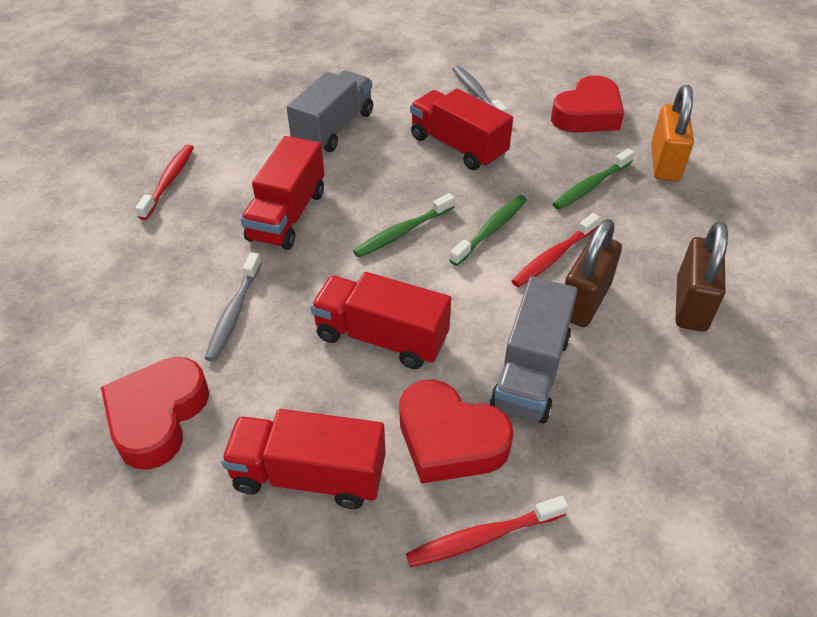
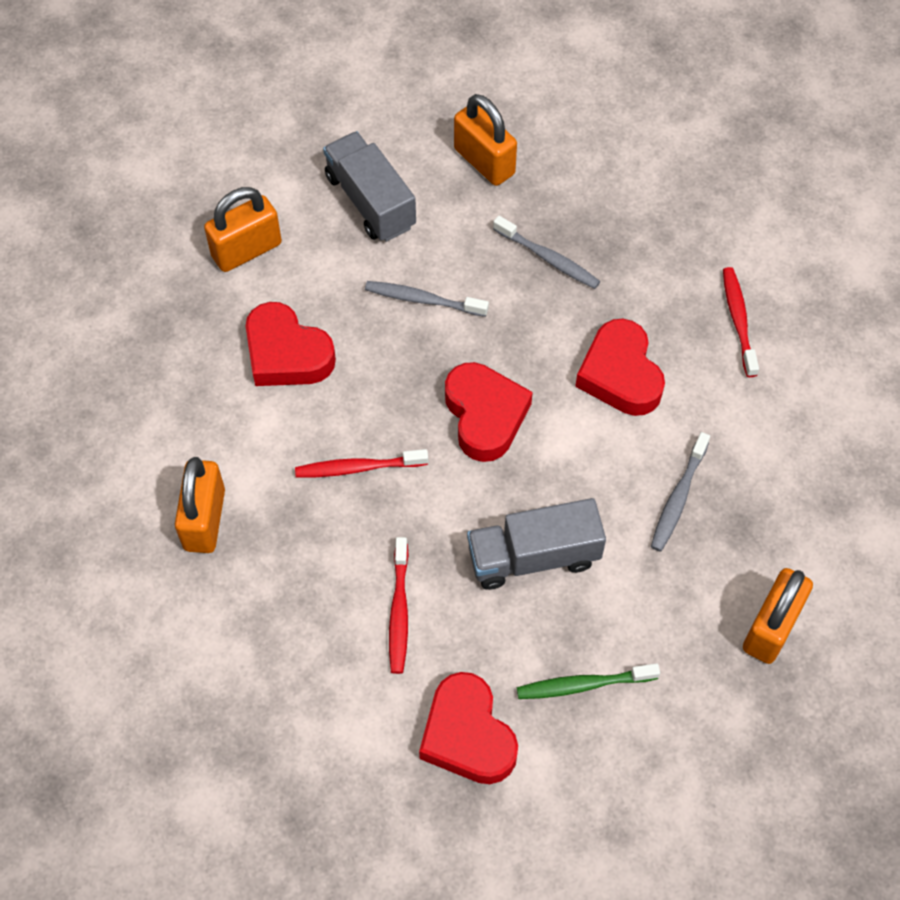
brown padlock: [565,219,622,327] [675,221,728,332] = 2 -> none = 0
green toothbrush: [353,193,455,258] [449,195,527,266] [553,148,635,210] = 3 -> [517,663,660,699] = 1
grey toothbrush: [205,252,262,362] [452,65,507,113] = 2 -> [365,281,489,317] [493,216,601,289] [651,432,710,552] = 3
orange padlock: [651,85,694,181] = 1 -> [175,457,225,553] [204,187,282,272] [454,94,517,186] [743,568,813,664] = 4
red heart: [101,357,209,470] [399,380,514,484] [551,75,624,133] = 3 -> [246,302,336,386] [419,672,518,784] [445,362,533,462] [575,319,665,416] = 4
red truck: [221,409,386,509] [240,136,325,250] [311,272,451,369] [410,89,513,170] = 4 -> none = 0

